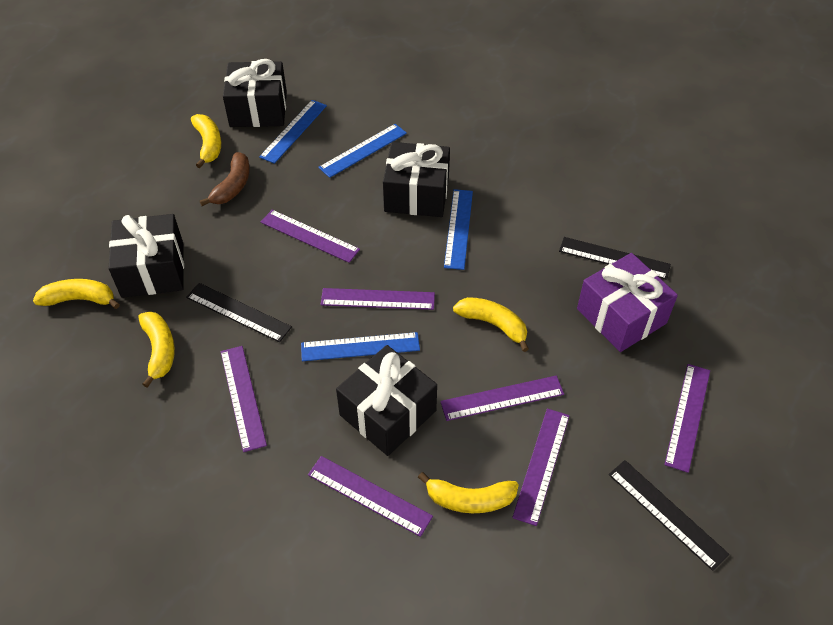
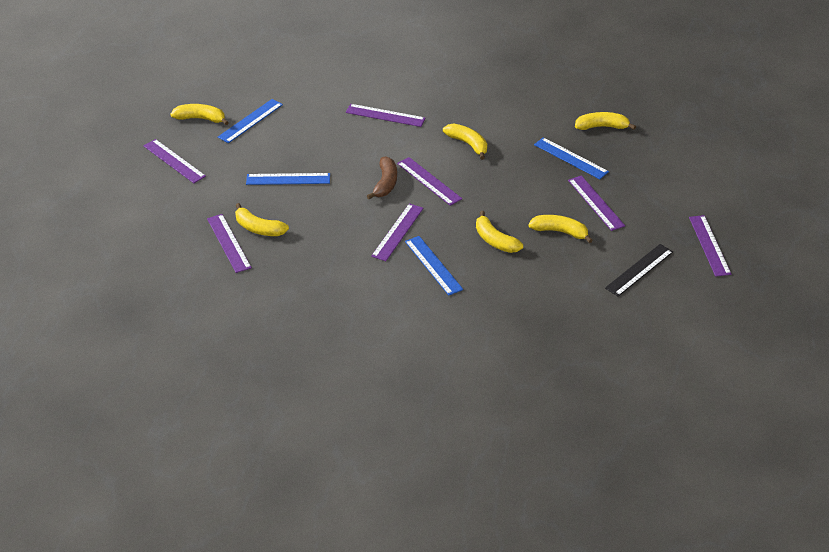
black gift: [108,214,184,298] [223,59,287,127] [336,345,437,456] [383,142,450,217] = 4 -> none = 0
black ruler: [186,283,292,342] [559,237,671,280] [609,460,729,571] = 3 -> [605,244,673,297] = 1
purple gift: [577,253,678,352] = 1 -> none = 0
yellow banana: [33,279,120,309] [138,311,175,388] [191,114,221,168] [418,472,519,513] [453,297,529,352] = 5 -> [170,104,229,125] [235,203,289,236] [443,123,487,160] [476,211,523,253] [528,215,593,243] [575,112,636,130] = 6

